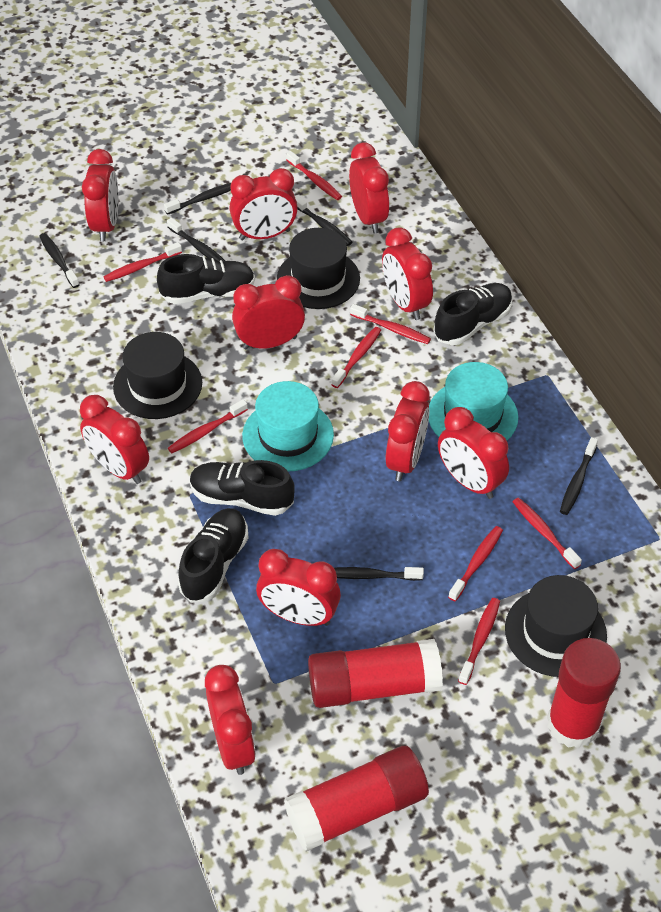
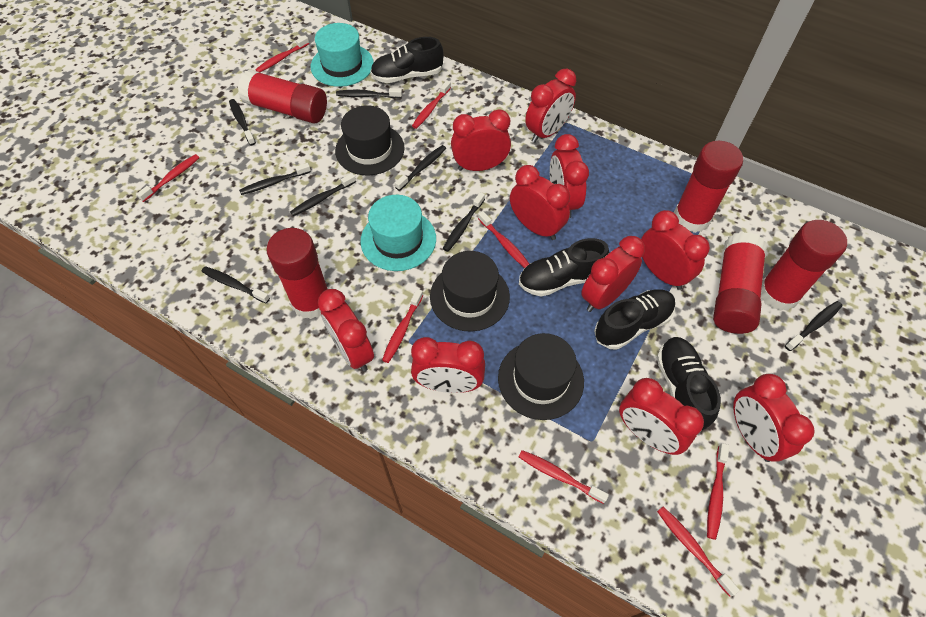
black toothbrush: [39,233,80,288] [164,183,231,215] [167,218,225,261] [295,196,352,246] [334,567,424,581] [560,437,598,515] = 6 -> [202,266,270,304] [229,99,256,145] [239,163,311,195] [290,173,356,216] [336,88,402,98] [395,145,446,191] [443,192,485,252] [785,301,842,351] = 8
red glue stick: [284,746,429,851] [308,639,443,708] [547,638,621,748] = 3 -> [238,69,327,123] [266,228,328,319] [674,141,743,233] [713,232,767,334] [761,220,847,311] = 5

